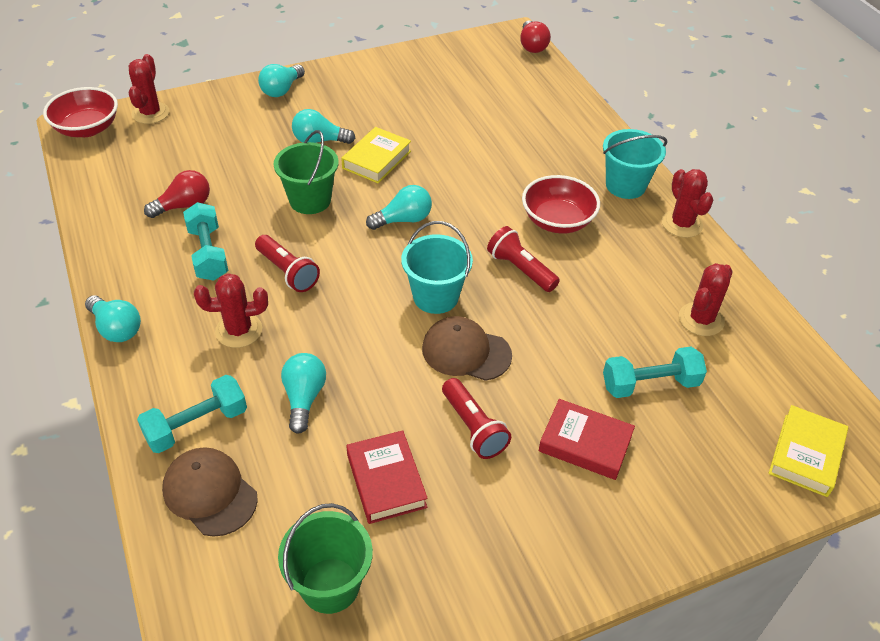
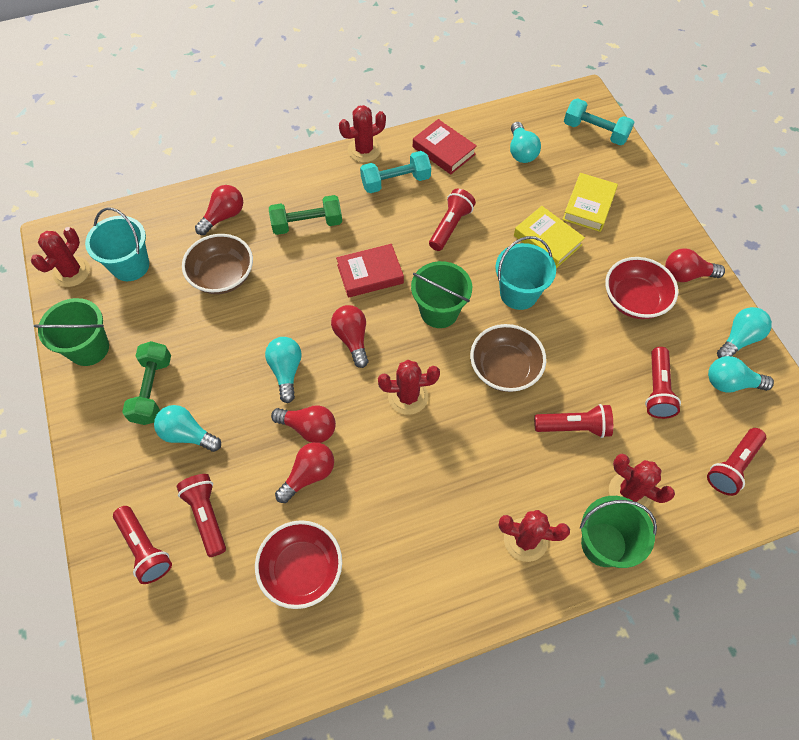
brown bowl: none = 0 -> [182,234,253,294] [470,324,546,392] = 2
brown cap: [162,447,258,537] [422,316,512,381] = 2 -> none = 0
green bucket: [274,130,339,214] [278,503,373,614] = 2 -> [34,298,109,366] [411,261,472,328] [580,496,657,568] = 3
green dumbbell: none = 0 -> [122,341,171,425] [269,195,342,235] = 2
red cactus: [129,54,169,124] [194,273,268,348] [662,169,713,238] [679,263,733,336] = 4 -> [31,227,90,287] [339,105,386,163] [378,360,440,415] [498,510,570,562] [609,454,675,508] = 5
red flashlight: [255,235,320,292] [442,378,511,459] [487,226,560,292] = 3 -> [113,506,172,584] [176,474,226,557] [429,189,476,251] [534,404,613,438] [645,347,681,419] [707,428,766,496] = 6
red light bulb: [144,170,210,218] [520,20,551,53] = 2 -> [195,185,243,235] [271,405,336,443] [275,442,334,503] [331,305,369,368] [665,248,725,282] = 5
turquoise dumbbell: [137,375,247,453] [183,202,228,281] [603,347,707,398] = 3 -> [360,151,431,193] [564,98,635,145] = 2

